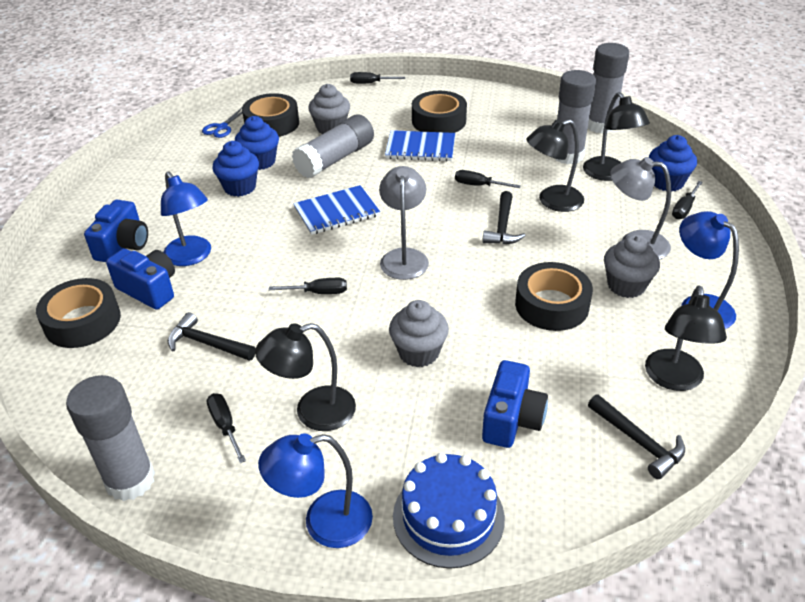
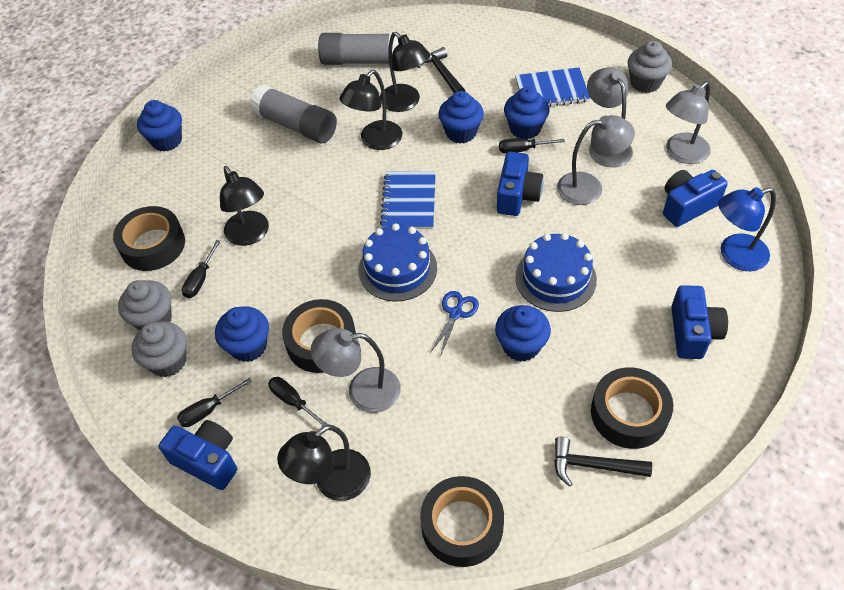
black hammer: [167,312,256,361] [482,191,526,244] [588,394,685,479] = 3 -> [417,47,465,93] [554,437,652,487] = 2
black screwdriver: [206,393,246,463] [269,278,347,294] [350,72,405,84] [455,170,521,188] [672,181,703,219] = 5 -> [177,378,252,427] [182,240,221,298] [268,377,329,426] [499,138,565,154] = 4
blue cake: [393,453,505,569] = 1 -> [358,223,437,302] [515,233,597,312] = 2
blue camera: [84,200,148,262] [106,249,175,310] [482,360,548,448] = 3 -> [158,420,237,490] [497,152,543,216] [663,170,728,227] [671,285,728,359] = 4
blue cupcake: [212,141,259,197] [235,116,279,170] [649,135,697,192] = 3 -> [137,100,182,152] [215,307,269,362] [438,91,484,143] [495,305,551,362] [504,87,550,139] = 5
blue lamp: [161,171,211,266] [258,433,373,548] [679,211,739,329] = 3 -> [718,187,776,271] = 1
grey glue stick: [66,375,155,501] [292,114,374,178] [554,70,596,164] [588,43,629,133] = 4 -> [250,84,337,143] [318,33,401,65] = 2
grey lamp: [379,166,429,280] [610,157,671,259] = 2 -> [311,328,401,413] [557,115,635,205] [587,67,633,167] [666,81,711,164] = 4

